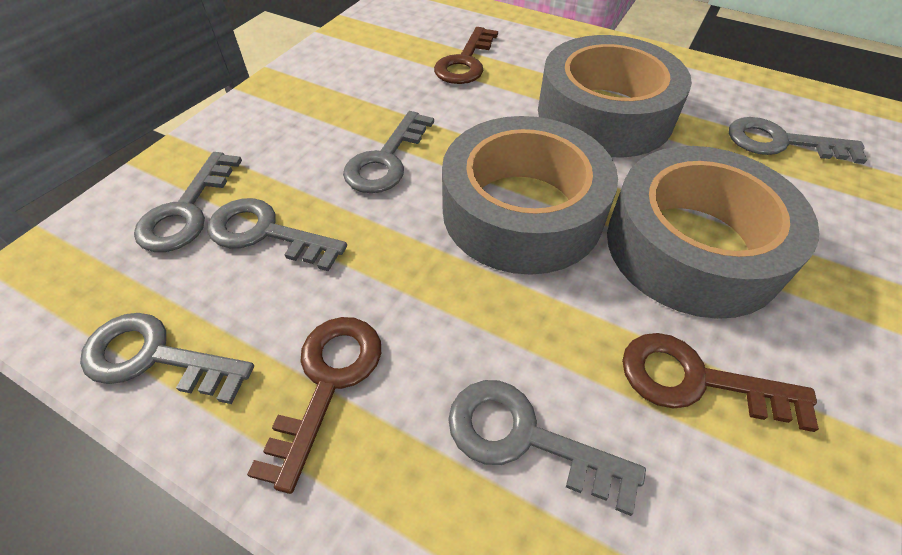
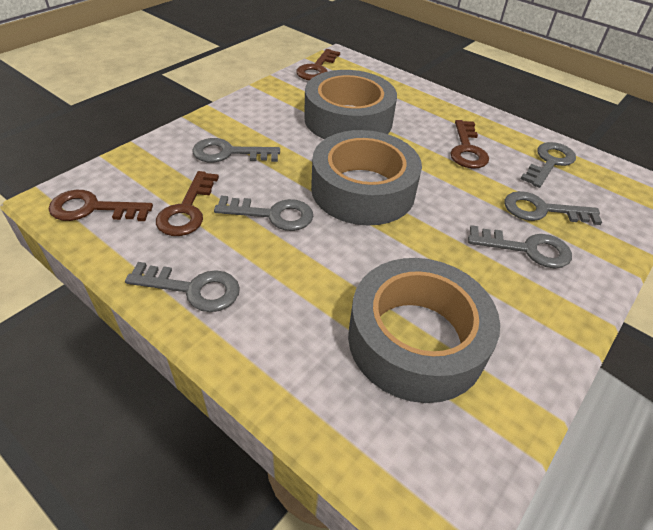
brown key: [247,317,381,494] [434,27,498,84] [622,333,819,432] = 3 -> [49,190,153,221] [156,171,219,236] [296,49,340,80] [450,120,489,169] = 4

